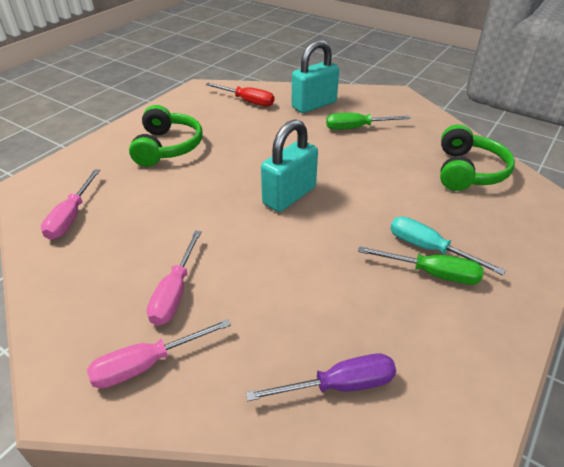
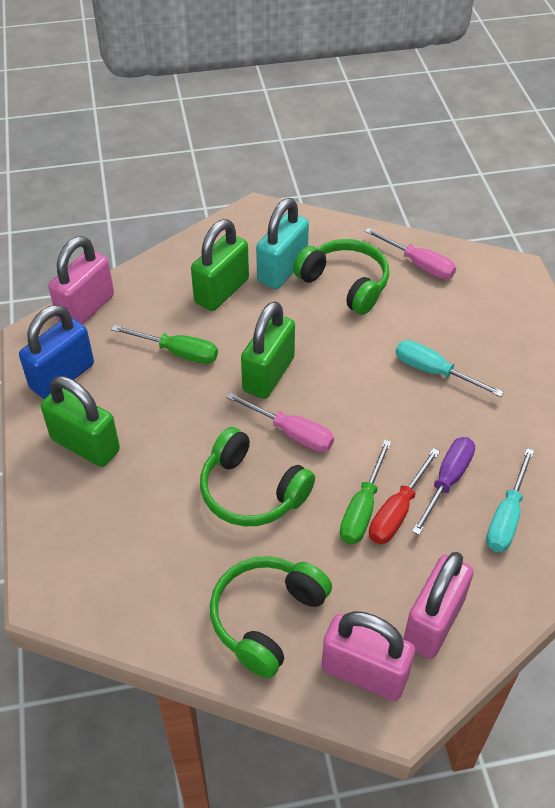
blue padlock: none = 0 -> [19,305,94,399] = 1
green headphones: [129,105,203,167] [440,125,515,191] = 2 -> [200,427,315,526] [210,556,332,678] [293,239,389,315] = 3
green padlock: none = 0 -> [41,376,120,467] [191,219,249,311] [241,301,295,399] = 3
pink padlock: none = 0 -> [48,236,114,324] [321,611,415,701] [403,552,474,659] = 3
pink screwdriver: [41,169,100,240] [87,319,231,388] [147,231,202,326] = 3 -> [226,393,334,452] [365,228,456,279] = 2
turquoise padlock: [261,119,318,212] [292,40,339,113] = 2 -> [256,198,309,289] = 1
turquoise screwdriver: [390,217,506,275] = 1 -> [396,340,504,397] [486,448,534,552] = 2

